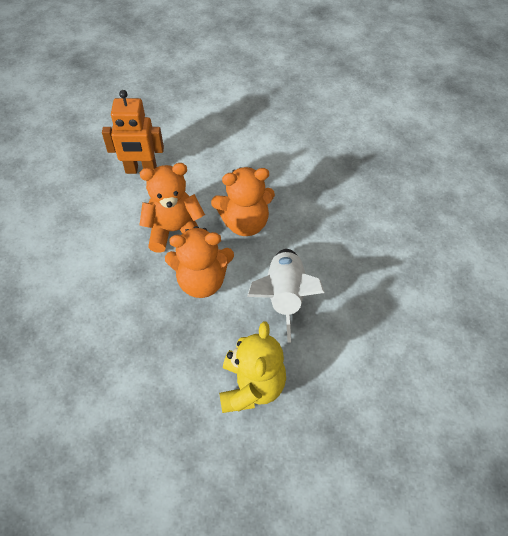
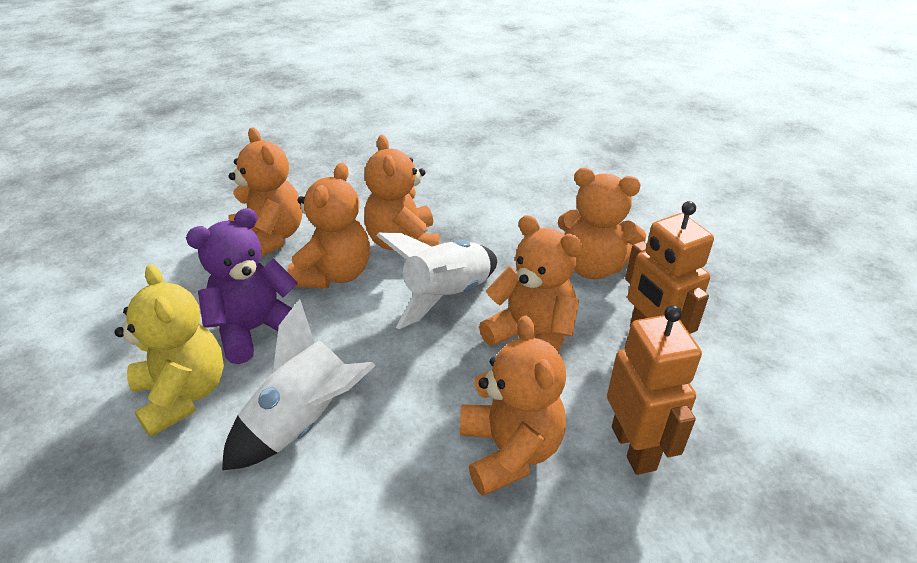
orange robot: [102,90,164,174] = 1 -> [607,305,702,475] [625,201,714,334] = 2
orange teddy bear: [139,163,205,253] [165,226,234,298] [211,167,275,236] = 3 -> [228,127,302,257] [287,163,370,288] [364,135,440,250] [460,316,566,496] [479,215,583,352] [558,168,646,279] = 6
purple teddy bear: none = 0 -> [186,208,298,364] = 1
white rocket: [247,249,325,343] = 1 -> [222,299,376,470] [376,233,497,329] = 2

